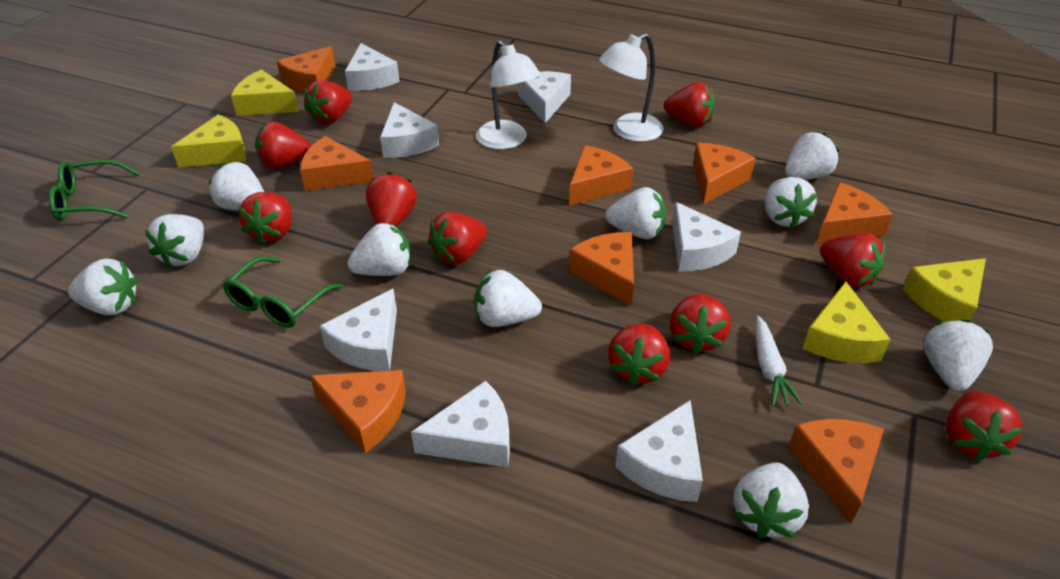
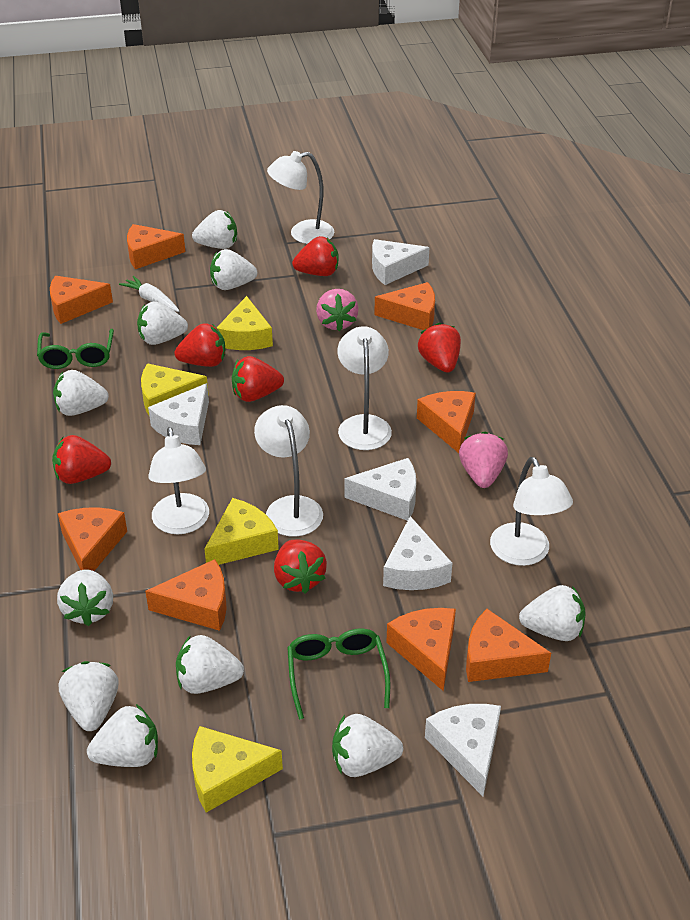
pink strawberry: none = 0 -> [316,289,359,332] [459,432,508,488] = 2
red strawberry: [238,192,292,244] [255,121,312,169] [304,80,352,124] [366,172,417,226] [428,212,487,265] [608,324,670,386] [664,82,715,127] [670,294,731,354] [820,233,886,287] [946,391,1023,461] = 10 -> [52,435,111,484] [174,323,225,367] [232,356,284,402] [274,539,327,594] [292,236,339,276] [418,323,461,373] = 6
white cheese: [320,289,397,371] [345,43,400,91] [380,102,439,158] [411,381,510,467] [518,71,571,123] [615,400,703,502] [672,202,741,272] = 7 -> [148,383,209,445] [344,458,416,521] [372,239,429,285] [383,516,452,590] [425,704,501,796] = 5
white lamp: [476,40,540,150] [599,33,664,142] = 2 -> [148,427,209,535] [254,405,323,537] [267,151,334,244] [337,326,392,450] [490,457,573,566] = 5

